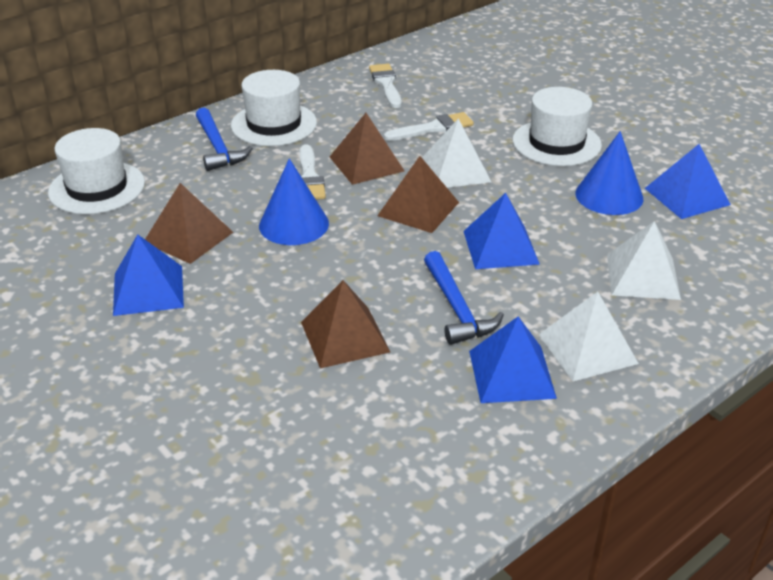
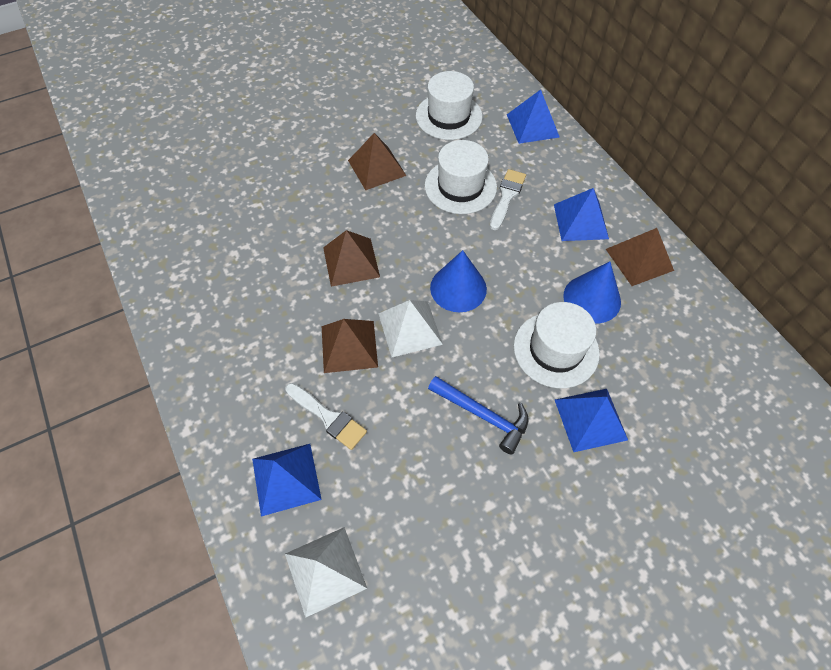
blue hammer: [196,108,253,171] [424,251,504,345] = 2 -> [428,376,529,455] = 1
white brush: [300,144,326,200] [369,64,402,108] [384,112,474,141] = 3 -> [285,383,367,450] [490,169,526,230] = 2
white pyramid: [422,119,491,188] [539,292,639,381] [607,221,681,300] = 3 -> [285,527,367,618] [378,300,443,357] = 2

